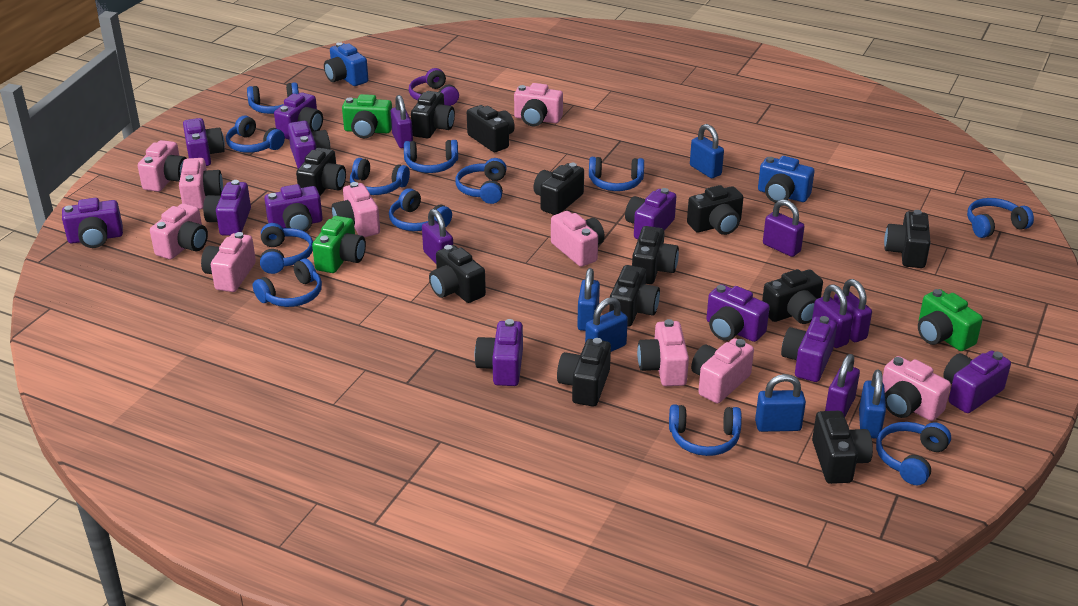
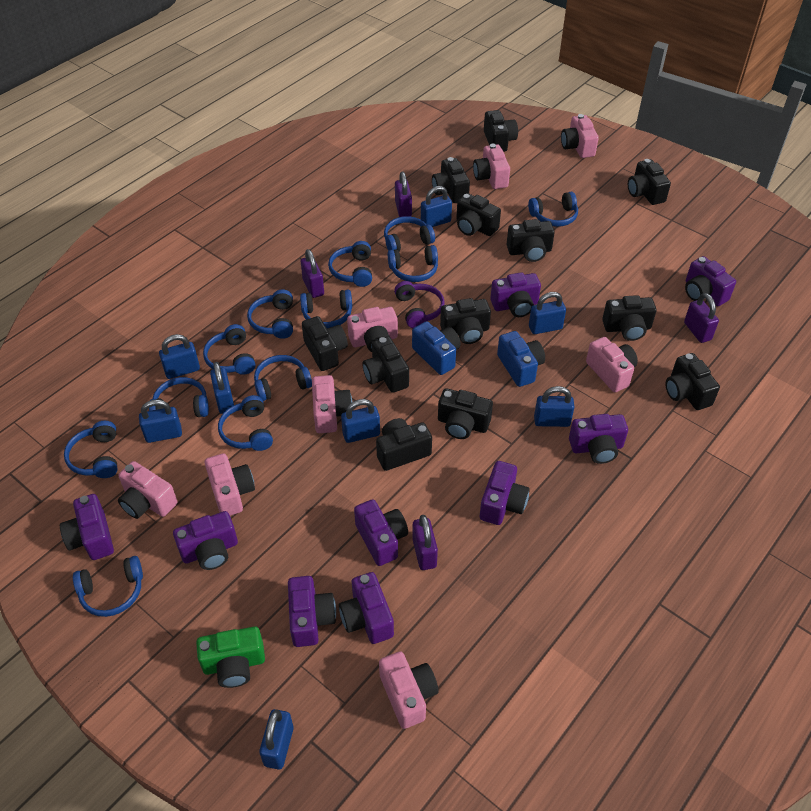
blue padlock: [577,268,600,331] [585,297,628,352] [690,124,724,178] [755,374,806,432] [859,370,886,439] = 5 -> [139,400,182,443] [159,334,200,379] [210,362,234,414] [259,709,294,770] [341,399,380,443] [421,186,452,227] [529,292,566,334] [534,386,574,427] = 8
green camera: [312,216,366,273] [342,94,392,138] [918,289,983,351] = 3 -> [196,626,265,688] = 1
pink camera: [138,140,187,192] [150,203,208,259] [179,158,223,210] [201,232,256,292] [332,182,380,237] [514,83,563,126] [551,211,605,267] [637,319,689,386] [691,338,754,404] [883,356,951,421] = 10 -> [118,461,177,519] [205,453,255,516] [312,375,352,433] [347,307,398,352] [379,651,438,729] [473,143,510,189] [561,114,599,158] [586,337,638,392] = 8
purple camera: [62,198,123,248] [183,118,225,166] [203,180,251,236] [264,184,323,232] [274,92,323,139] [288,121,330,169] [475,319,523,386] [625,188,676,239] [707,284,770,342] [781,316,837,382] [943,350,1011,413] = 11 -> [60,494,114,560] [173,511,238,570] [288,576,336,647] [339,572,394,644] [354,499,408,566] [480,461,530,525] [490,272,541,317] [569,414,628,464] [685,256,736,306] = 9
purple padlock: [391,95,413,148] [422,209,453,264] [763,199,805,257] [812,284,853,348] [825,354,860,417] [834,279,872,342] = 6 -> [301,249,324,298] [395,171,412,217] [412,515,438,570] [684,293,719,343] = 4

